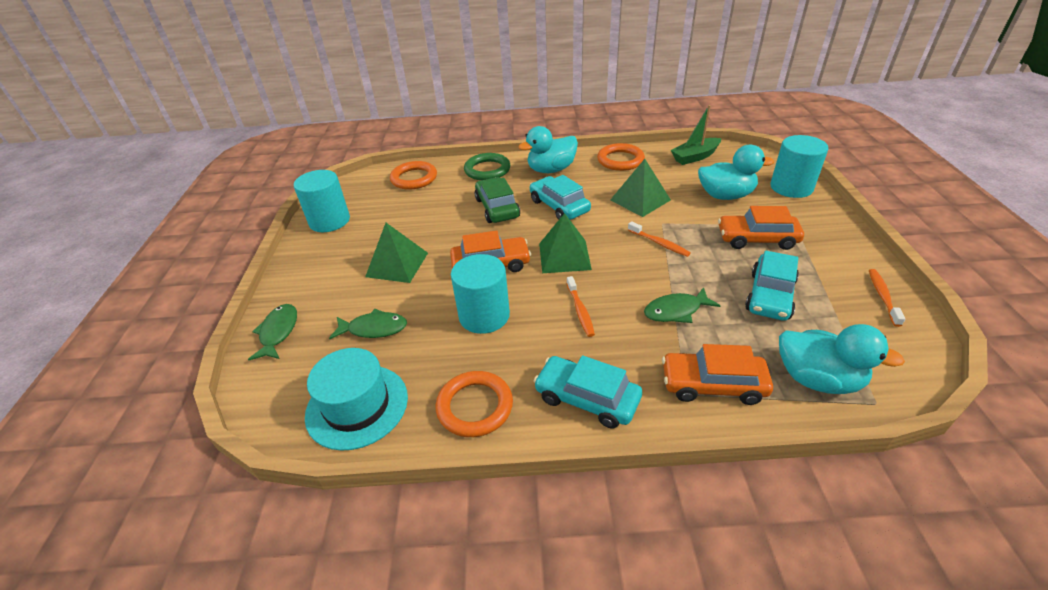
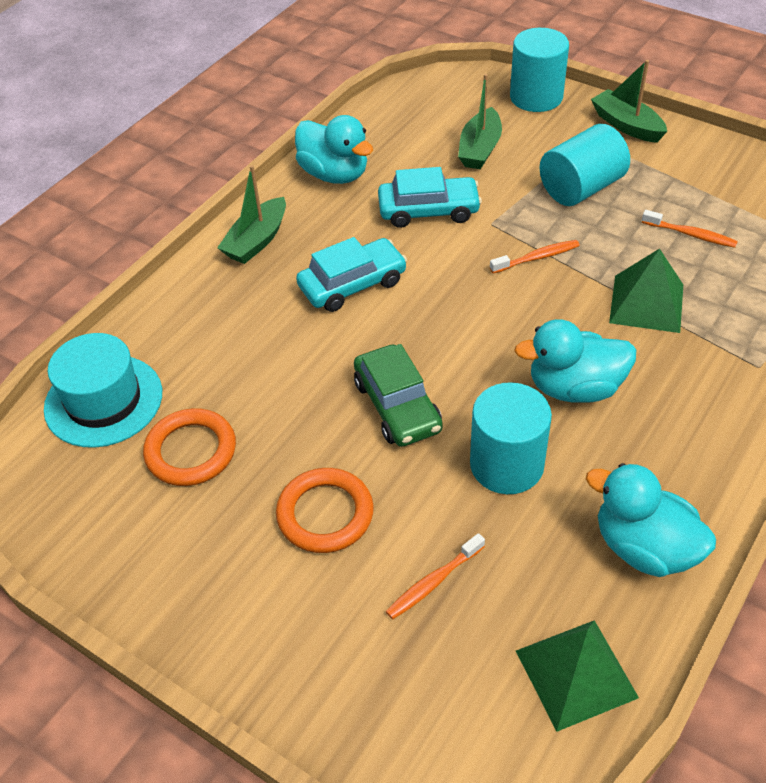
green boat: [671,105,721,165] = 1 -> [217,165,286,264] [458,74,502,169] [591,60,667,143] = 3
green fish: [248,304,297,360] [329,309,407,339] [644,287,721,323] = 3 -> none = 0
green pyramid: [365,223,428,283] [539,213,592,273] [610,159,671,217] = 3 -> [516,620,639,732] [609,249,683,333] = 2
green ring: [464,153,510,180] = 1 -> none = 0
orange car: [450,230,531,272] [662,344,773,405] [718,206,804,250] = 3 -> none = 0
orange ring: [390,161,437,190] [436,371,513,437] [597,143,645,171] = 3 -> [143,408,236,486] [276,468,374,553] = 2
turquoise car: [530,175,591,220] [534,355,642,429] [745,250,799,321] = 3 -> [296,237,407,312] [378,167,482,228] = 2

